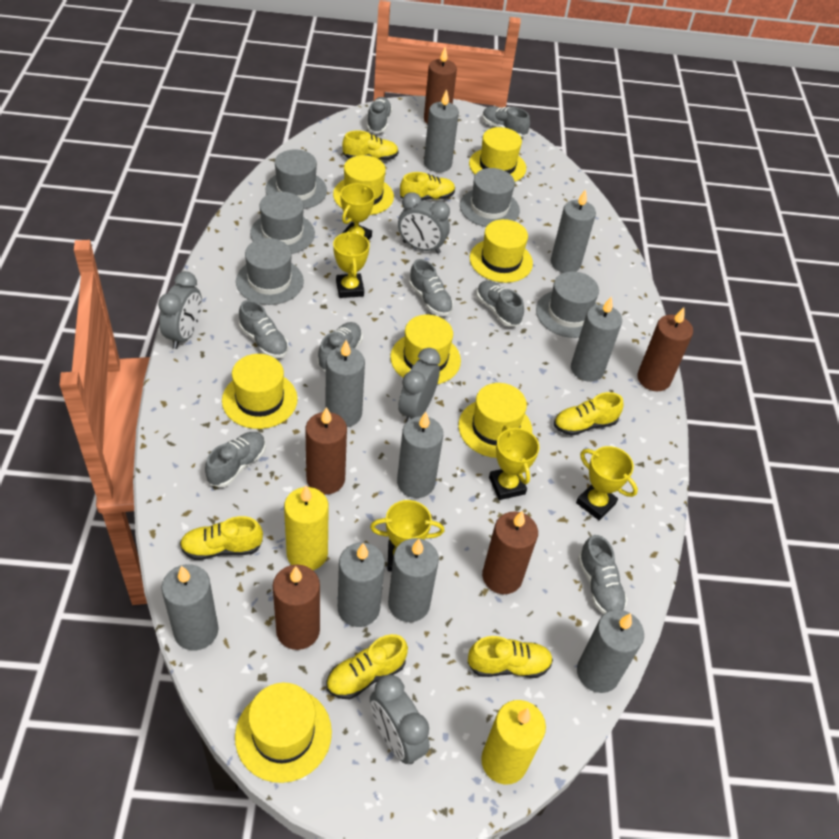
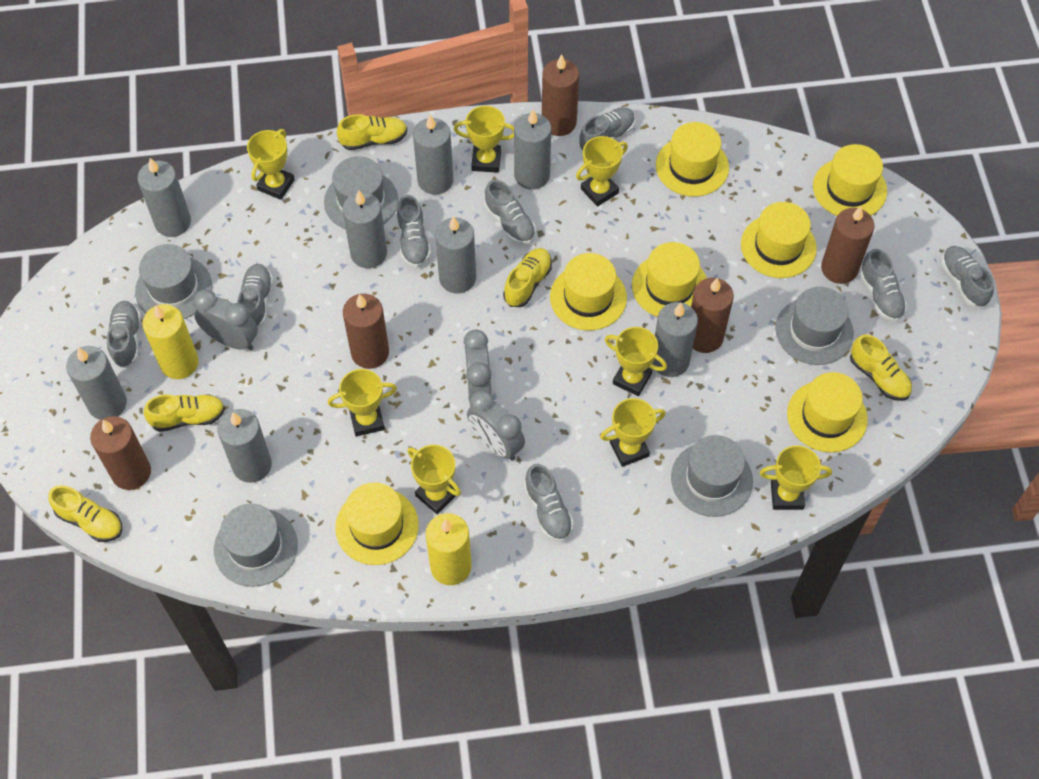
grey candle: [162,564,219,650] [325,340,365,427] [338,543,385,627] [388,538,439,622] [397,412,443,498] [424,89,459,172] [551,189,596,273] [571,296,622,382] [577,610,644,693] = 9 -> [66,346,127,420] [137,158,191,237] [218,409,272,483] [342,190,387,268] [413,115,453,195] [435,216,476,294] [514,110,551,190] [652,302,698,377] = 8
grey clock: [158,271,202,349] [370,674,430,764] [398,192,450,254] [398,348,441,424] = 4 -> [193,289,258,350] [463,330,491,402] [467,390,525,460] = 3
yellow shoe: [180,516,263,560] [326,634,408,699] [342,130,399,160] [400,172,455,200] [467,636,553,678] [554,392,624,436] = 6 -> [48,485,122,542] [144,394,225,432] [337,114,407,150] [503,248,552,307] [850,334,912,401] = 5
yellow trophy: [333,231,370,298] [340,183,375,240] [370,500,445,571] [489,425,539,500] [576,446,638,520] = 5 -> [247,129,295,200] [328,369,397,436] [407,445,461,514] [454,106,514,173] [576,136,628,207] [600,398,665,467] [605,327,667,396] [760,445,832,510] = 8

